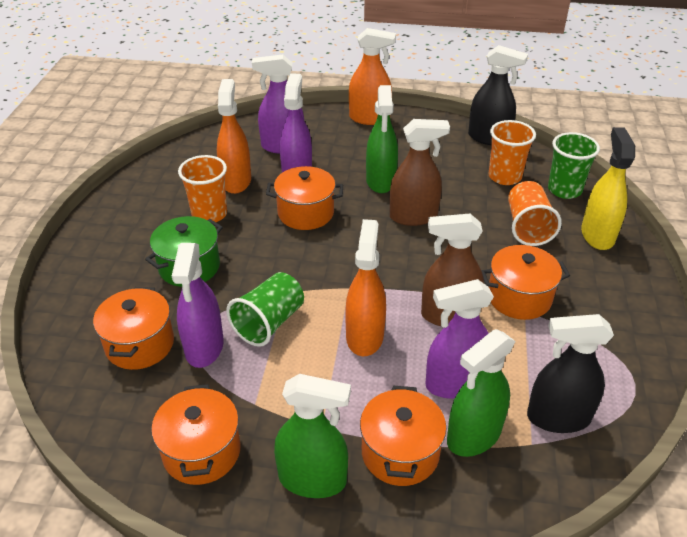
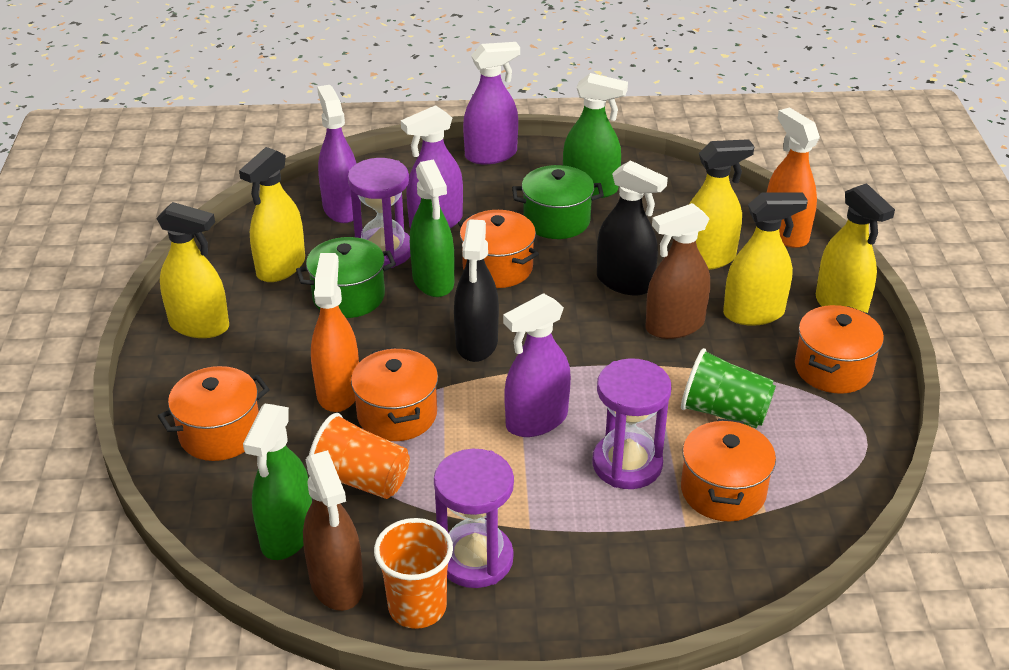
green cup: [226,272,304,347] [548,132,600,199] = 2 -> [681,348,776,428] = 1
green pot: [145,216,223,287] = 1 -> [296,237,396,318] [512,165,604,239] = 2
orange cup: [178,155,227,222] [489,120,536,185] [508,181,562,246] = 3 -> [307,413,410,499] [374,518,453,629] = 2
orange spray bottle: [217,79,251,194] [345,219,386,356] [349,28,396,125] = 3 -> [311,253,359,412] [767,107,820,248] = 2
purple hourglass: none = 0 -> [348,158,411,268] [434,449,514,588] [592,358,671,489] = 3
yellow spray bottle: [581,127,635,250] = 1 -> [156,202,229,338] [239,147,305,282] [689,139,755,270] [723,192,808,326] [816,183,895,313] = 5

